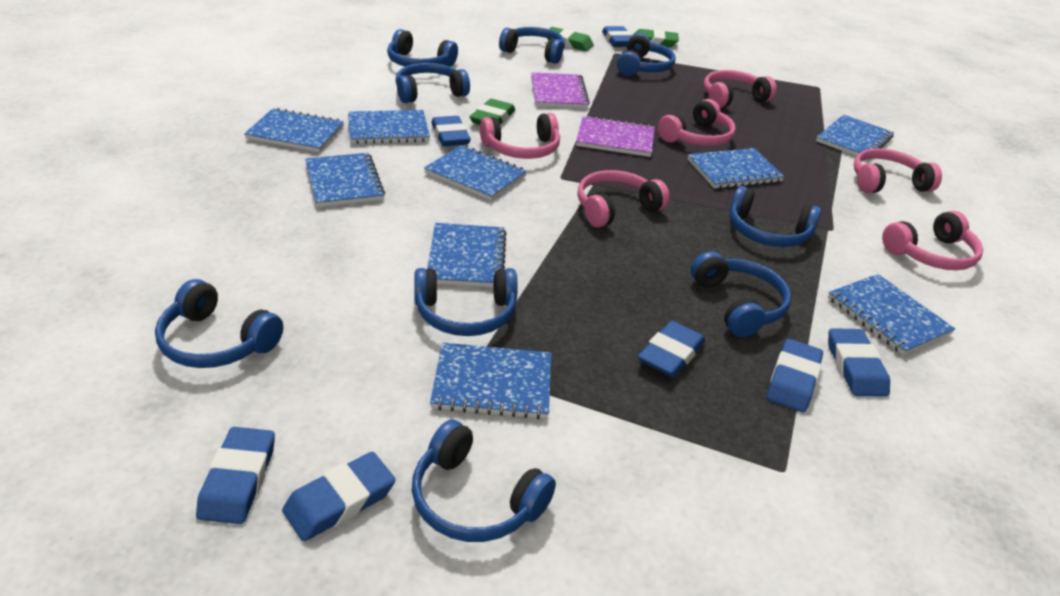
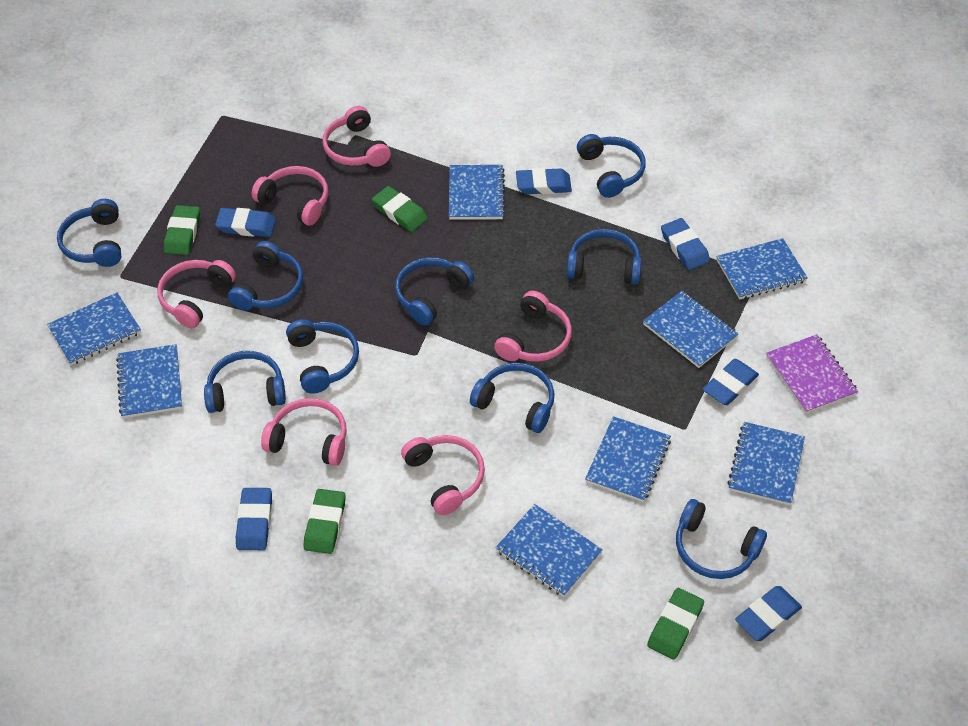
blue eraser: [196,427,275,524] [282,452,396,541] [431,116,471,146] [602,26,632,47] [638,321,705,377] [767,339,823,413] [828,328,890,397] = 7 -> [215,208,276,237] [236,488,272,550] [516,168,572,195] [661,218,710,270] [703,359,759,405] [735,586,802,641] = 6
blue notebook: [244,108,344,152] [305,153,385,207] [348,110,430,144] [424,145,527,200] [427,223,506,287] [430,343,552,419] [688,148,784,189] [816,115,894,160] [828,274,955,355] = 9 -> [47,292,141,365] [116,344,182,418] [449,165,505,220] [496,504,603,597] [585,416,671,502] [643,291,738,368] [716,238,808,300] [727,422,805,505] = 8
green eraser: [470,99,515,125] [547,27,594,51] [633,29,679,48] = 3 -> [164,205,200,255] [304,489,346,554] [372,186,428,232] [647,588,704,660] = 4
purple notebook: [531,72,590,108] [576,116,655,157] = 2 -> [766,334,858,413] = 1

